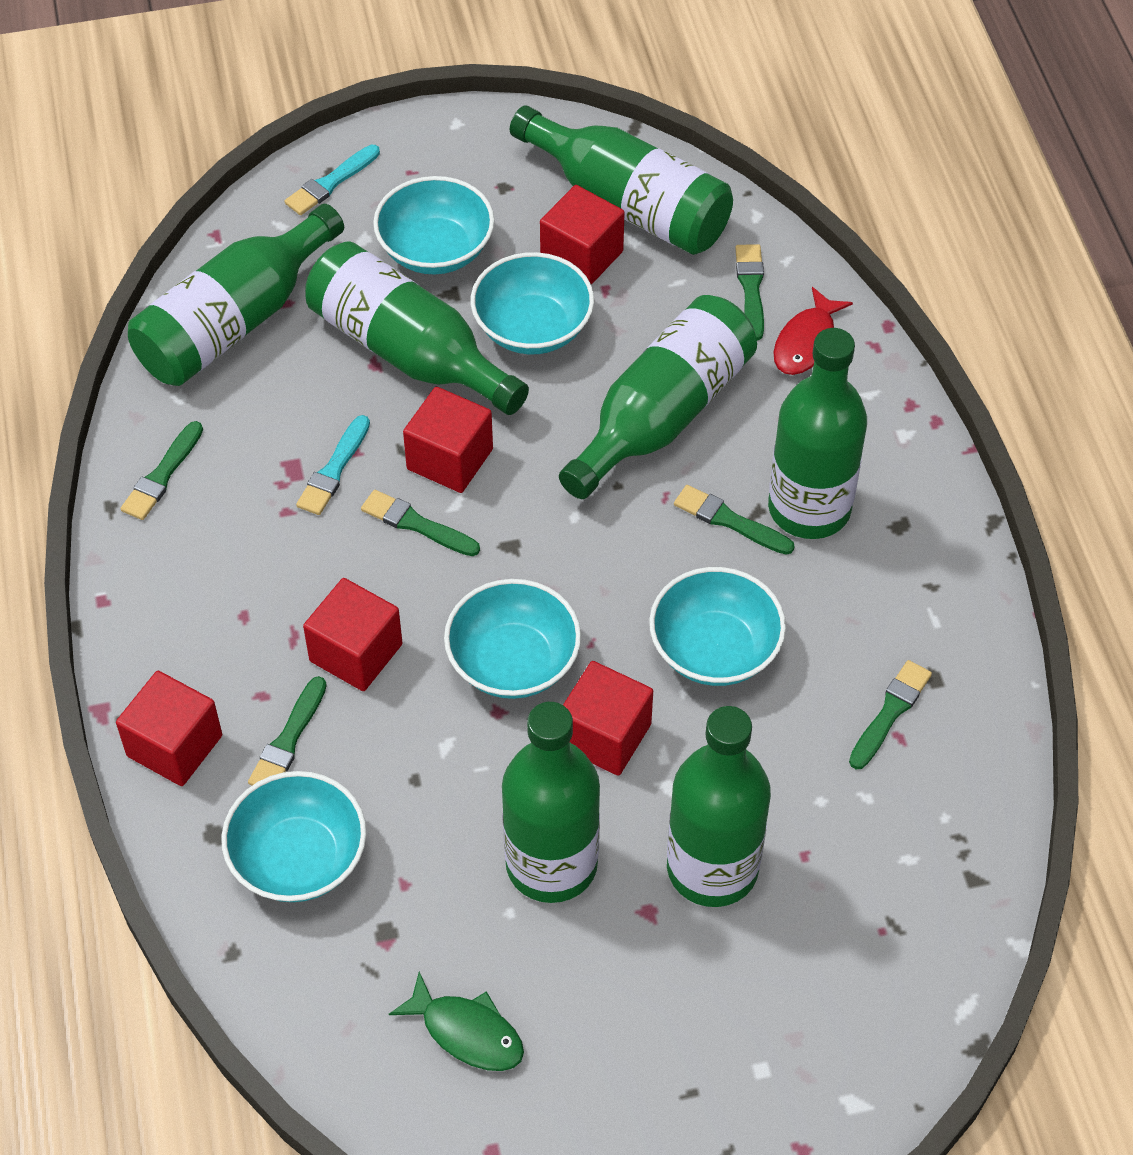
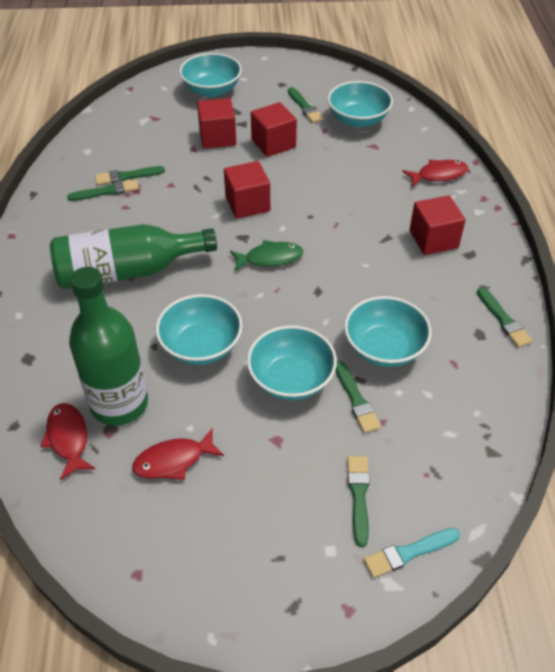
green bottle: [128,204,344,386] [305,241,529,415] [502,702,600,903] [510,106,733,255] [559,295,757,499] [667,706,771,907] [768,328,867,539] = 7 -> [50,224,217,289] [69,267,148,426] = 2
red cube: [116,671,222,786] [303,578,403,691] [403,387,493,493] [540,185,625,285] [563,661,653,776] = 5 -> [197,98,236,149] [224,161,270,219] [251,102,297,157] [410,195,466,255] = 4
red fish: [773,287,853,375] = 1 -> [40,403,95,480] [132,428,224,480] [402,160,468,187] = 3
turquoise brush: [285,145,380,215] [296,415,370,515] = 2 -> [364,528,460,578] = 1

